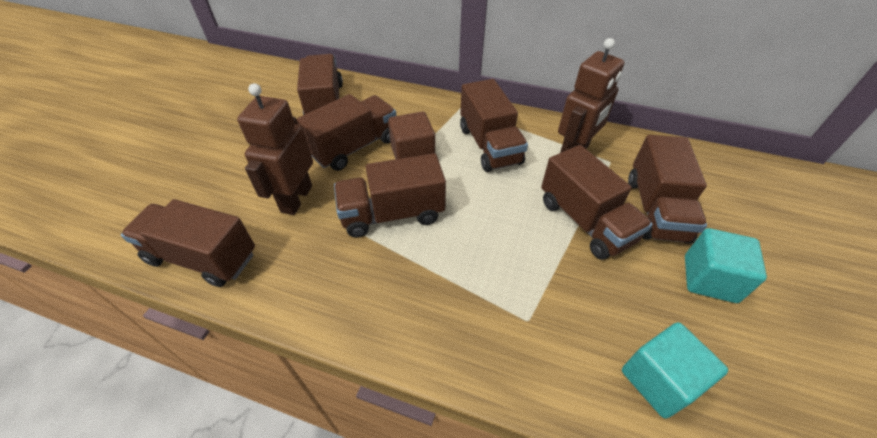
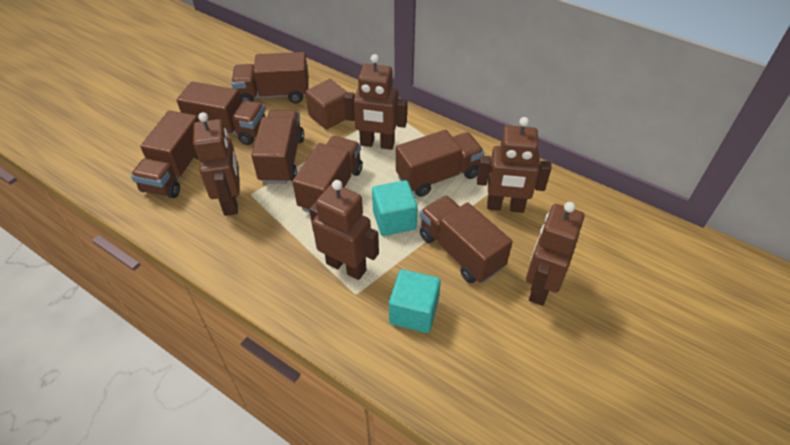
brown robot: [237,83,313,215] [558,38,624,153] = 2 -> [193,112,240,216] [309,180,379,280] [344,54,407,150] [477,117,551,213] [526,202,584,306] = 5

